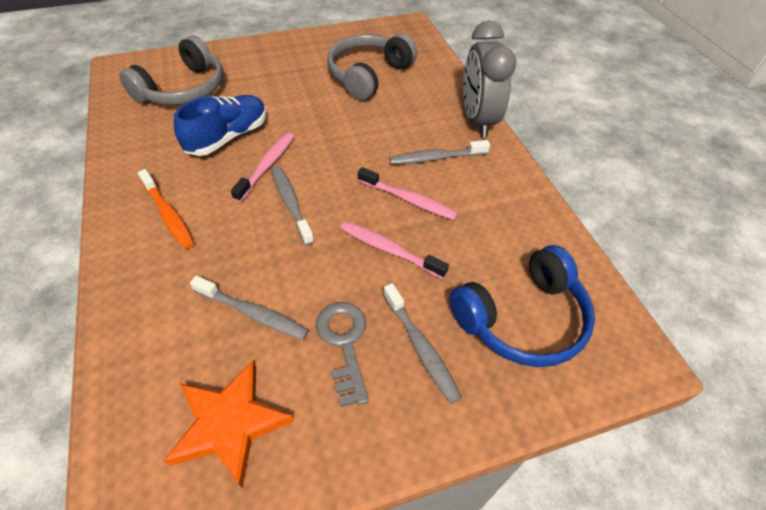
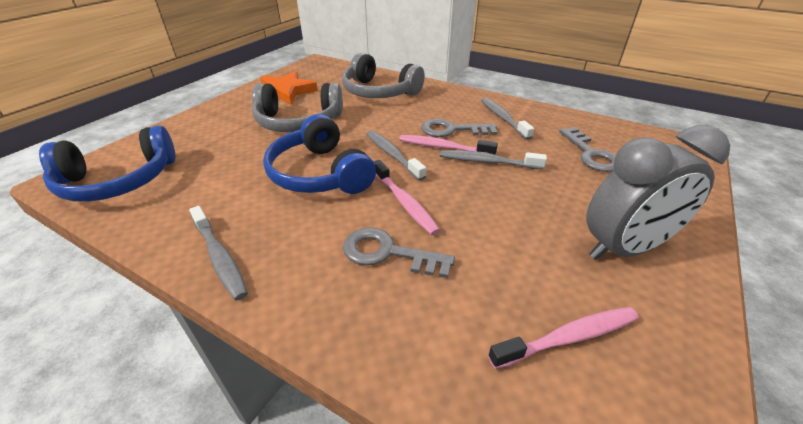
blue headphones: [449,245,595,367] = 1 -> [39,125,175,202] [263,114,376,194] = 2
blue shoe: [174,95,267,156] = 1 -> none = 0
grey key: [316,302,369,407] = 1 -> [343,228,455,278] [421,119,497,137] [559,127,616,172] = 3
orange toothbrush: [137,169,194,249] = 1 -> none = 0

